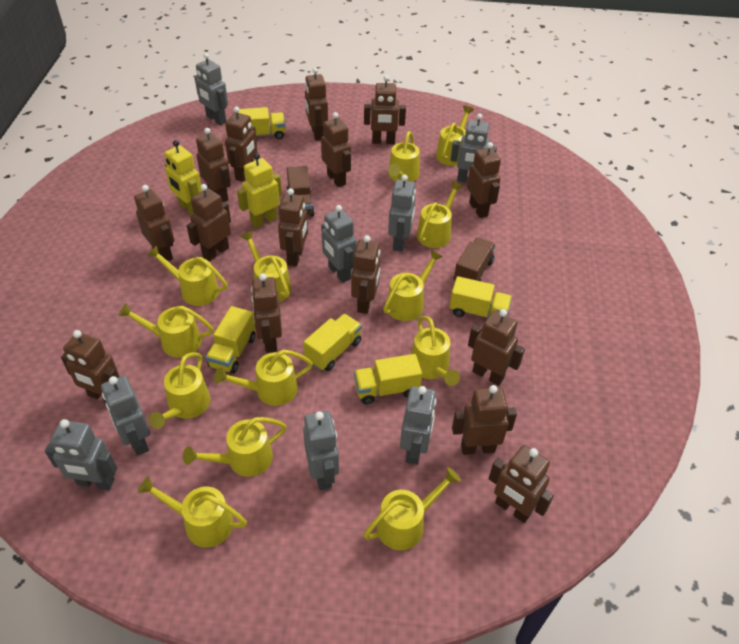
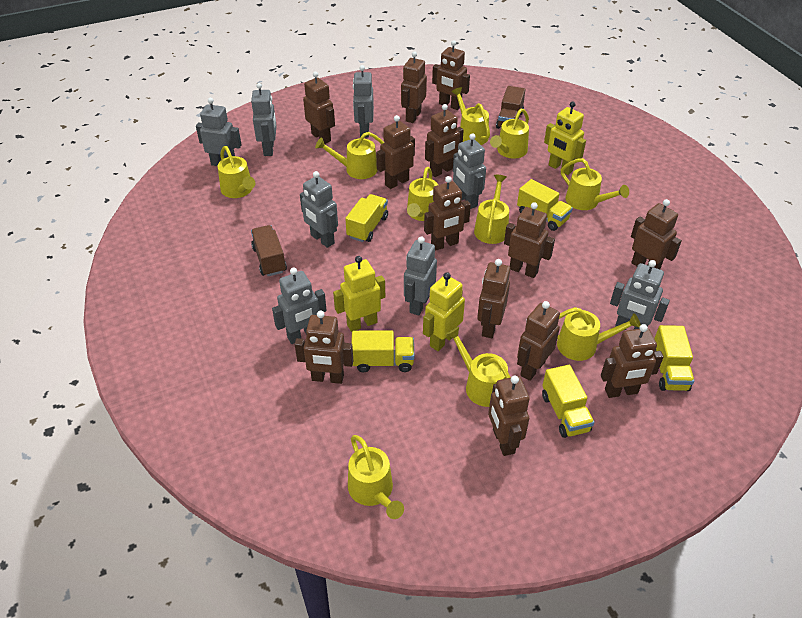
brown robot: [61,330,120,403] [134,185,174,261] [187,184,231,261] [196,128,231,202] [225,107,257,182] [251,273,282,353] [278,188,308,266] [305,68,328,141] [321,112,351,187] [351,235,381,314] [364,75,406,144] [452,385,517,455] [467,142,501,218] [468,309,525,385] [488,445,554,523] = 15 -> [295,310,353,384] [303,72,335,144] [376,115,415,189] [401,51,427,123] [424,176,471,251] [425,104,464,177] [432,40,470,110] [477,259,510,338] [488,375,530,456] [504,202,555,278] [517,301,560,381] [601,324,664,398] [631,199,682,269] = 13
yellow robot: [165,140,202,215] [237,153,282,228] = 2 -> [333,256,385,332] [423,272,465,351] [544,101,586,175] = 3
yellow watering can: [118,303,214,358] [138,476,247,548] [147,245,228,306] [149,352,210,429] [183,417,286,477] [214,350,313,406] [240,231,291,302] [364,467,461,550] [383,250,443,321] [388,131,420,182] [411,316,460,386] [417,181,463,248] [436,106,474,166] = 13 -> [218,146,255,198] [315,132,384,179] [348,435,404,519] [407,167,438,221] [445,327,511,407] [451,87,490,145] [474,175,509,244] [490,109,529,159] [557,307,641,361] [561,158,629,210] = 10

